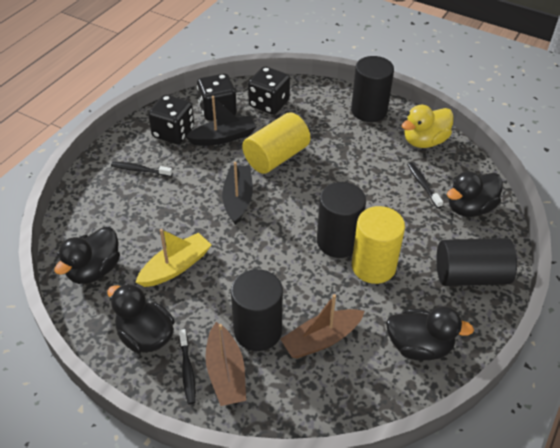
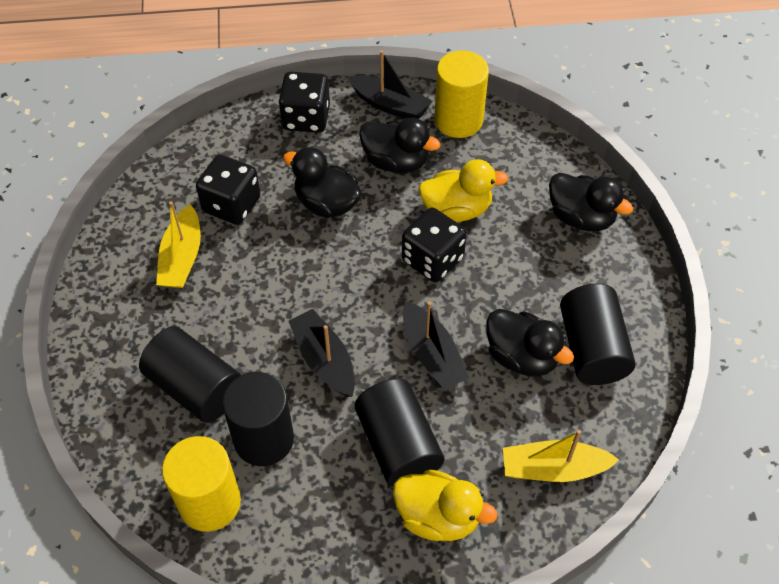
black boat: [185,96,256,146] [222,162,253,225] = 2 -> [288,309,355,397] [348,50,432,119] [403,301,469,390] = 3
black toothbrush: [111,162,172,177] [179,329,196,404] [407,162,443,208] = 3 -> none = 0
brown boat: [205,322,246,406] [280,294,365,359] = 2 -> none = 0
yellow boat: [136,229,211,287] = 1 -> [156,201,201,288] [503,430,619,482] = 2
yellow duck: [402,105,454,148] = 1 -> [393,469,497,541] [418,159,508,222] = 2

